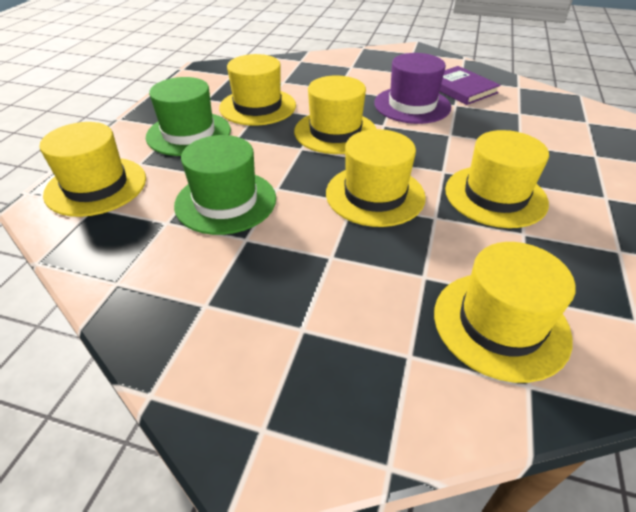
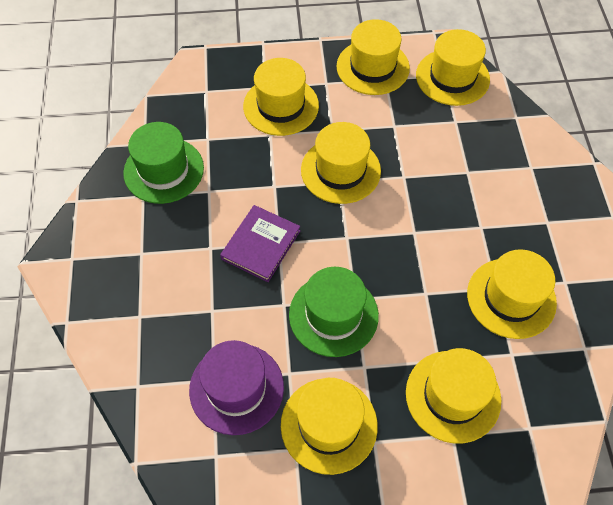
yellow hat: [39,122,146,217] [219,54,296,126] [294,76,376,154] [326,129,426,227] [434,242,576,383] [445,130,549,228] = 6 -> [243,58,319,136] [281,378,378,475] [301,122,381,204] [336,19,410,95] [406,348,501,443] [416,29,490,106] [467,249,557,339] = 7

